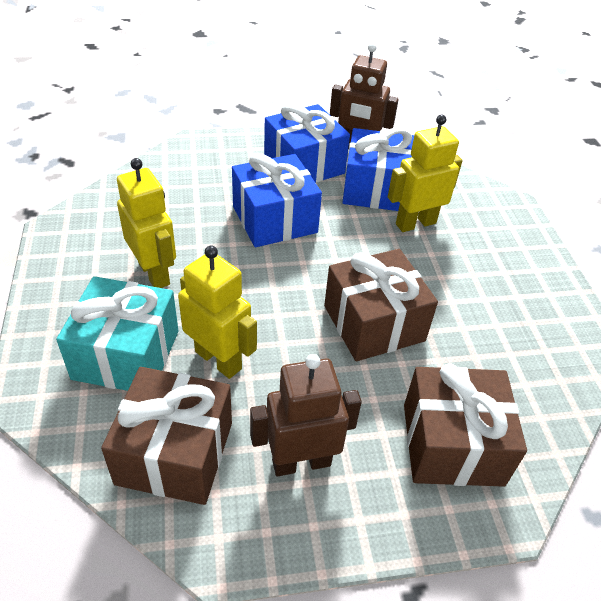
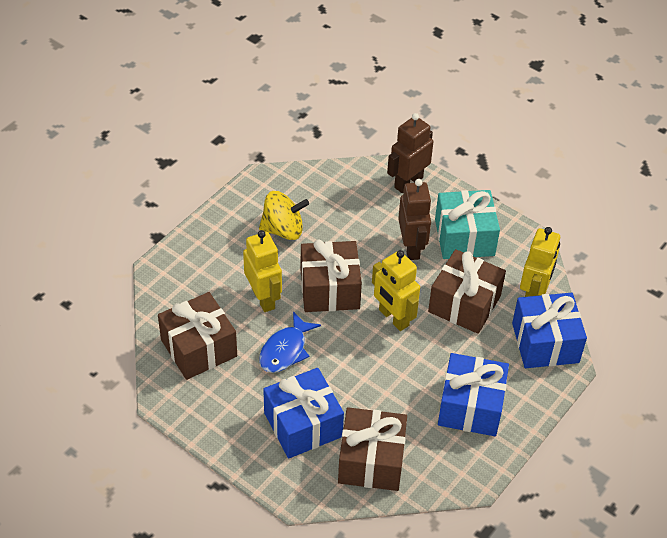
blue fish: none = 0 -> [259,311,321,373] = 1
brown gift: [101,367,232,505] [324,249,438,361] [404,363,527,487] = 3 -> [158,292,237,380] [301,239,362,312] [338,407,407,491] [428,249,506,334] = 4
yellow spinning top: none = 0 -> [259,191,309,240] = 1

